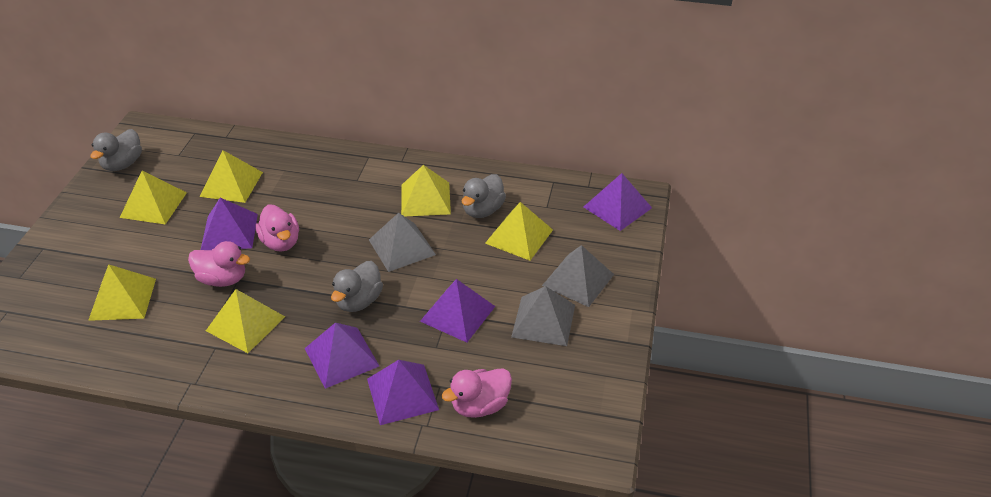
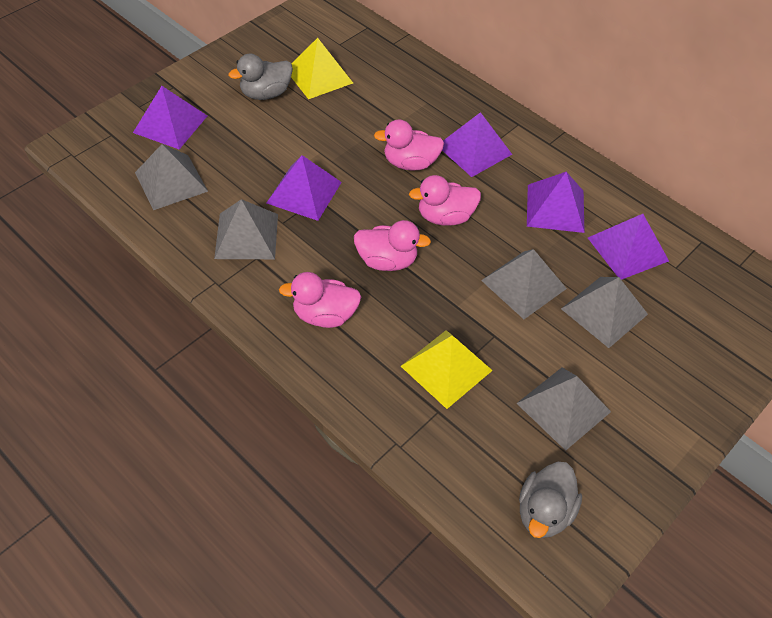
grey duck: [90,129,142,171] [331,261,383,312] [462,174,506,218] = 3 -> [229,54,293,100] [519,462,582,538] = 2
grey pyramid: [369,213,436,272] [511,286,575,346] [542,245,614,307] = 3 -> [135,144,208,210] [214,199,278,259] [481,249,567,319] [516,368,611,451] [561,277,648,348] = 5
pink duck: [188,241,250,287] [255,204,299,252] [441,368,512,418] = 3 -> [279,272,361,328] [354,220,431,271] [374,120,444,171] [409,175,481,226] = 4
yellow pyramid: [88,264,156,321] [120,171,187,224] [200,150,263,203] [206,289,285,353] [401,165,451,216] [485,202,553,261] = 6 -> [291,38,353,99] [401,330,493,409] = 2

